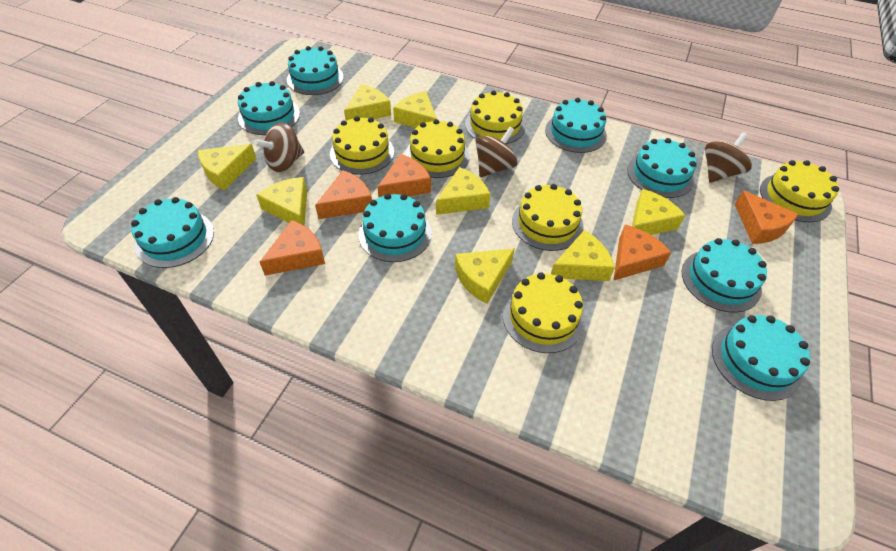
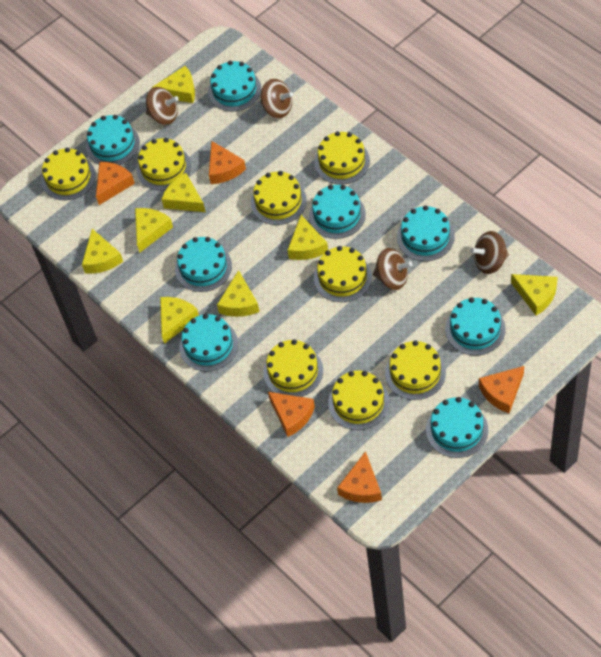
brown spinning top: [254,122,304,172] [475,127,518,177] [705,132,752,183] = 3 -> [146,87,179,125] [261,79,293,118] [373,248,412,290] [470,231,509,274] = 4
yellow cake: [330,116,394,175] [405,119,470,178] [465,90,526,144] [502,272,584,353] [512,184,584,251] [760,160,839,222] = 6 -> [41,148,96,200] [137,138,191,190] [251,171,307,225] [263,339,323,397] [314,131,370,184] [314,246,372,302] [328,371,389,430] [385,340,446,400] = 8

